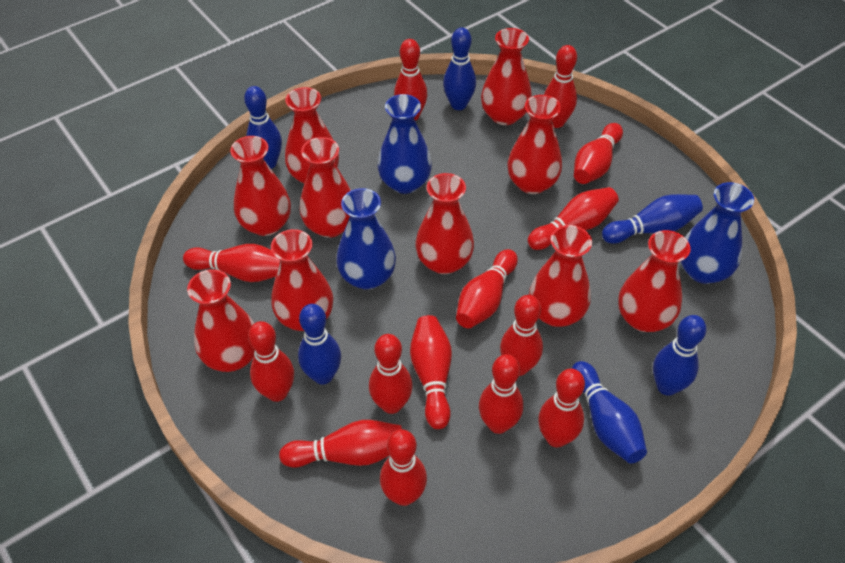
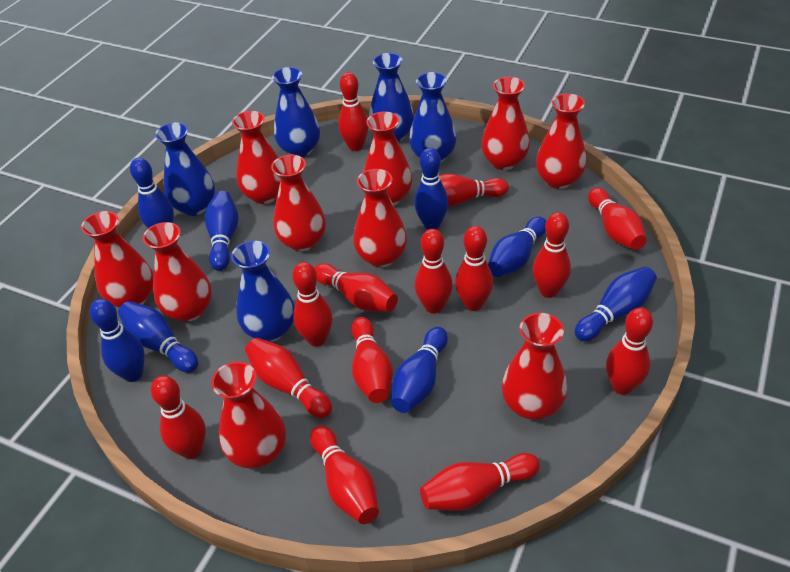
blue bowling pin: [244,86,282,169] [298,304,341,385] [443,27,476,110] [571,361,647,463] [602,194,703,244] [653,315,707,396] = 6 -> [90,299,145,382] [118,301,198,373] [130,158,174,228] [205,191,239,271] [391,327,448,413] [414,148,449,230] [488,217,546,277] [575,266,657,341] = 8
blue vase: [336,188,396,290] [377,94,432,194] [680,182,754,284] = 3 -> [155,122,215,216] [231,241,295,342] [272,67,320,157] [369,53,414,142] [409,72,456,162] = 5

